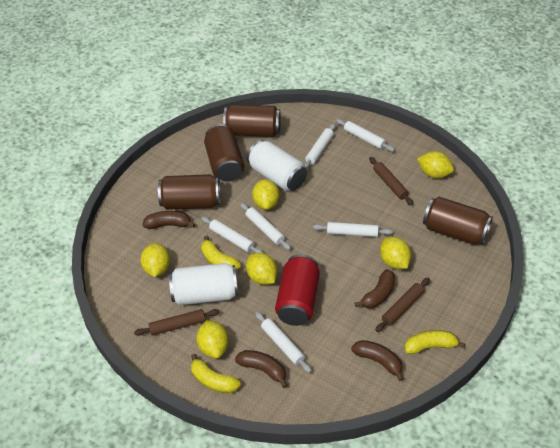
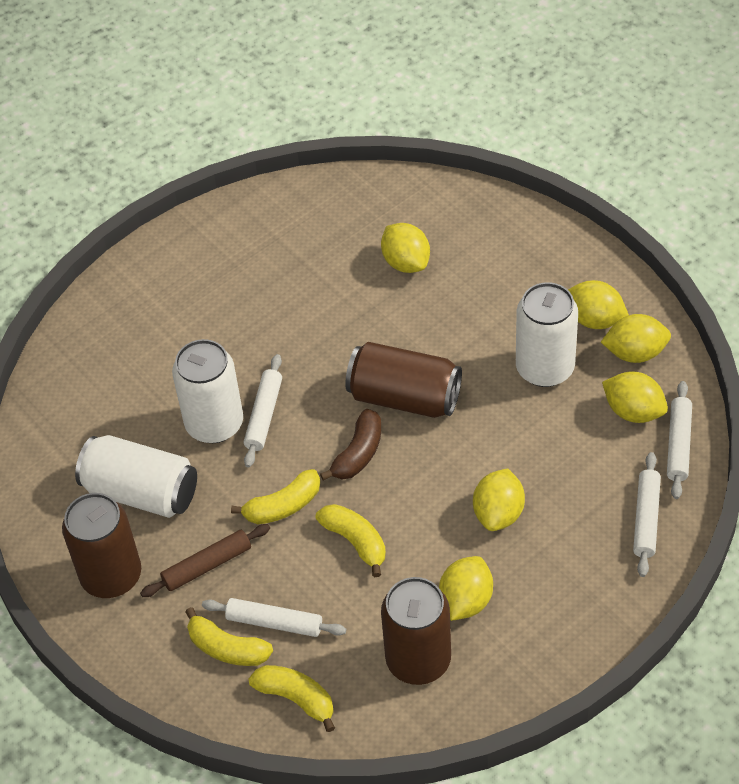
brown banana: [142,211,196,229] [235,350,288,388] [351,340,404,381] [355,269,395,308] = 4 -> [320,409,381,480] = 1
brown can: [158,174,220,210] [204,124,244,182] [223,104,281,137] [423,197,493,245] = 4 -> [62,493,141,598] [345,342,462,418] [381,577,451,685] = 3
brown rolling pin: [134,309,220,336] [369,157,413,205] [375,278,430,332] = 3 -> [140,524,270,597] = 1
red can: [275,254,320,326] = 1 -> none = 0
white can: [169,263,238,305] [247,140,307,191] = 2 -> [75,435,197,518] [172,339,243,443] [516,282,578,387] = 3
white rolling pin: [201,217,263,253] [240,203,291,250] [255,312,312,373] [305,124,336,169] [313,222,393,237] [336,119,395,152] = 6 -> [202,598,346,637] [244,354,282,468] [633,452,661,577] [667,381,692,499] = 4
yellow banana: [191,354,241,393] [201,236,241,271] [405,330,465,354] = 3 -> [185,607,273,666] [231,469,320,524] [248,665,335,732] [316,504,386,577] = 4

